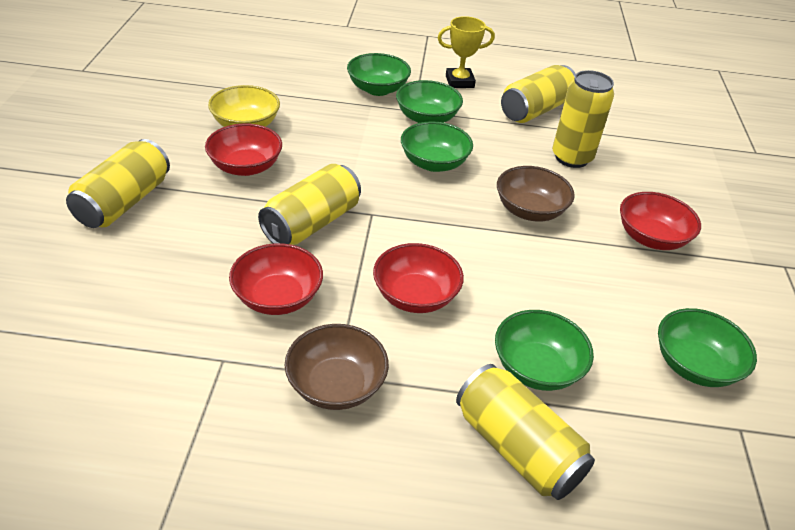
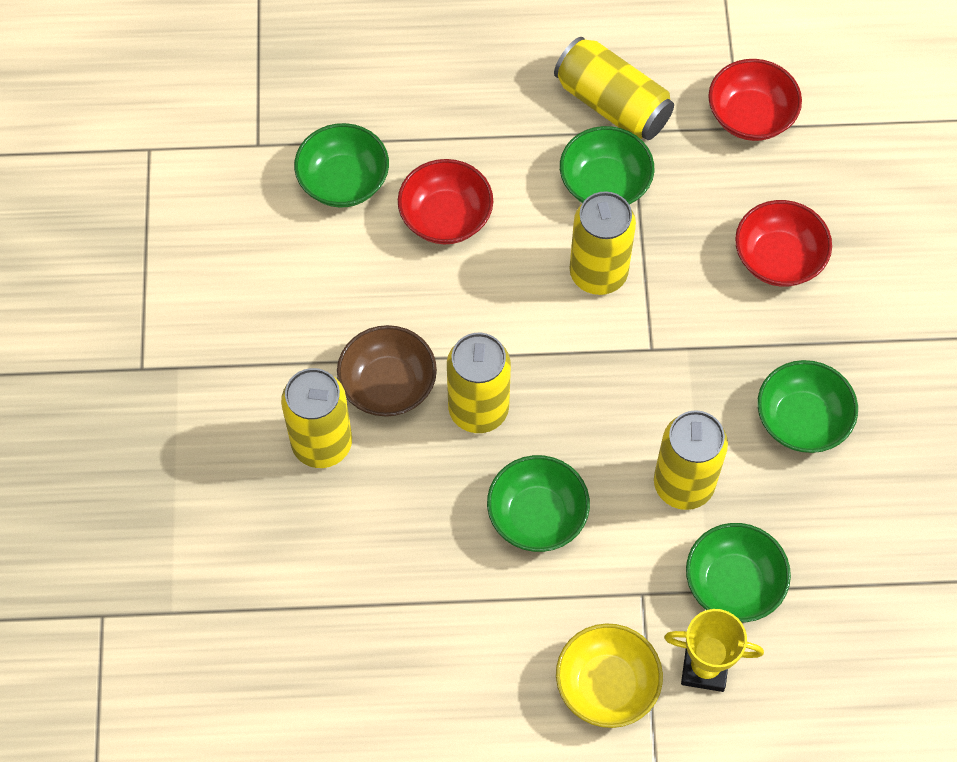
brown bowl: [285,324,389,410] [497,166,575,221] = 2 -> [337,325,437,417] = 1
red bowl: [205,123,282,176] [229,243,323,315] [373,243,464,313] [620,192,701,250] = 4 -> [398,159,493,244] [708,59,802,141] [735,200,832,287] = 3

